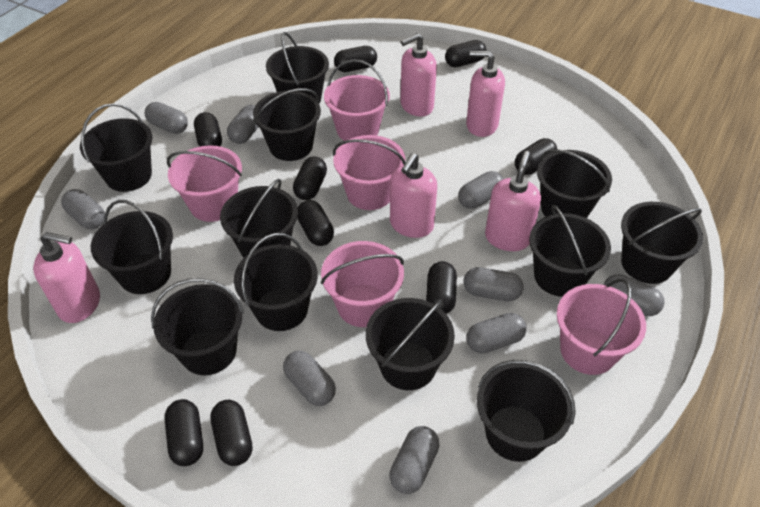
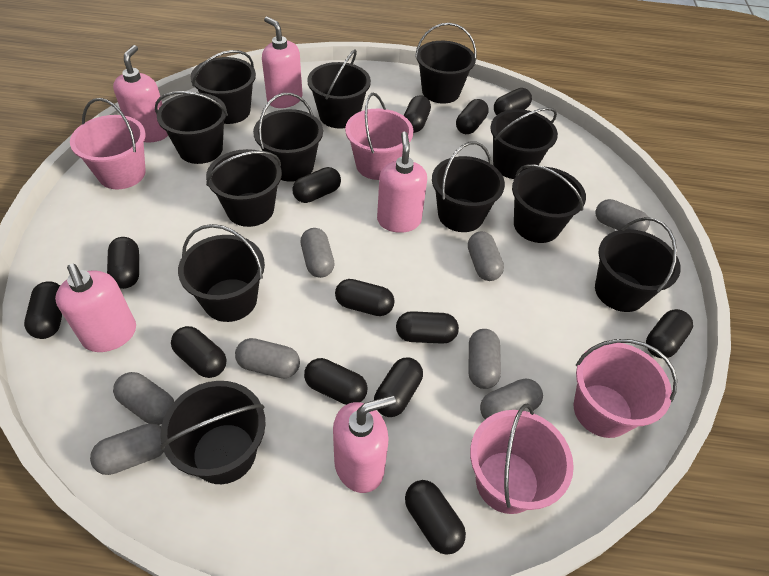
black capsule: [164,399,203,466] [194,112,222,147] [210,400,253,466] [293,156,327,200] [297,200,334,246] [334,46,377,72] [426,261,457,314] [445,40,486,67] [515,138,557,175] = 9 -> [24,281,62,339] [107,237,139,289] [171,326,226,378] [292,167,341,203] [304,358,367,405] [335,279,395,316] [374,357,423,417] [396,311,459,344] [404,95,431,133] [405,480,466,555] [456,99,489,134] [494,88,532,115] [646,309,693,358] = 13
grey capsule: [61,189,105,229] [145,102,188,134] [227,105,259,144] [283,351,336,406] [389,426,439,494] [458,171,503,209] [463,267,524,301] [466,313,527,354] [604,274,665,316] = 9 -> [90,423,164,475] [113,372,174,425] [235,338,300,378] [301,228,335,278] [468,232,504,281] [469,329,501,389] [480,378,543,419] [596,199,650,232] = 8
pink bucket: [167,145,242,222] [321,241,404,327] [324,59,390,141] [333,135,405,210] [557,279,646,375] = 5 -> [70,98,146,189] [345,93,413,180] [470,404,574,514] [574,339,677,438] = 4

